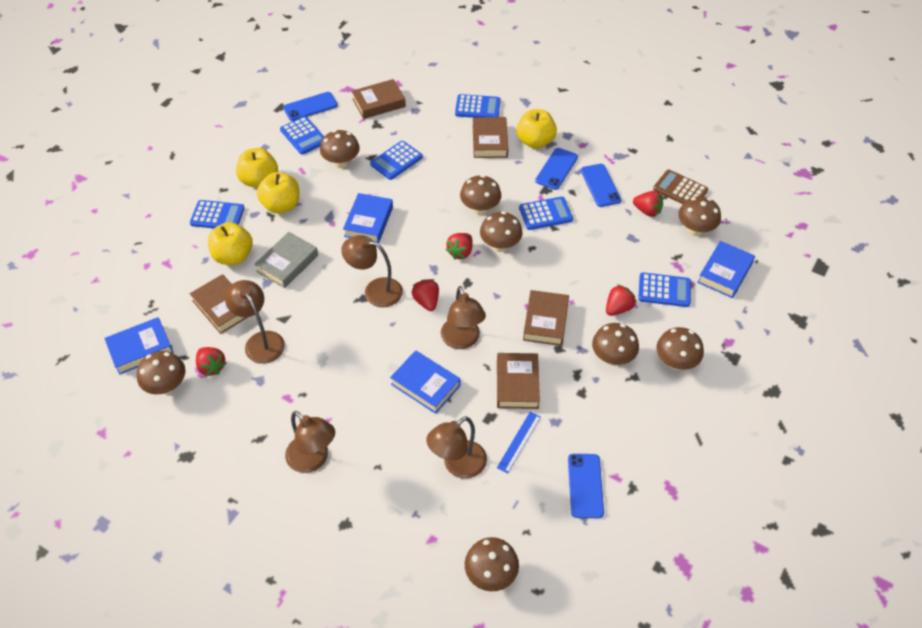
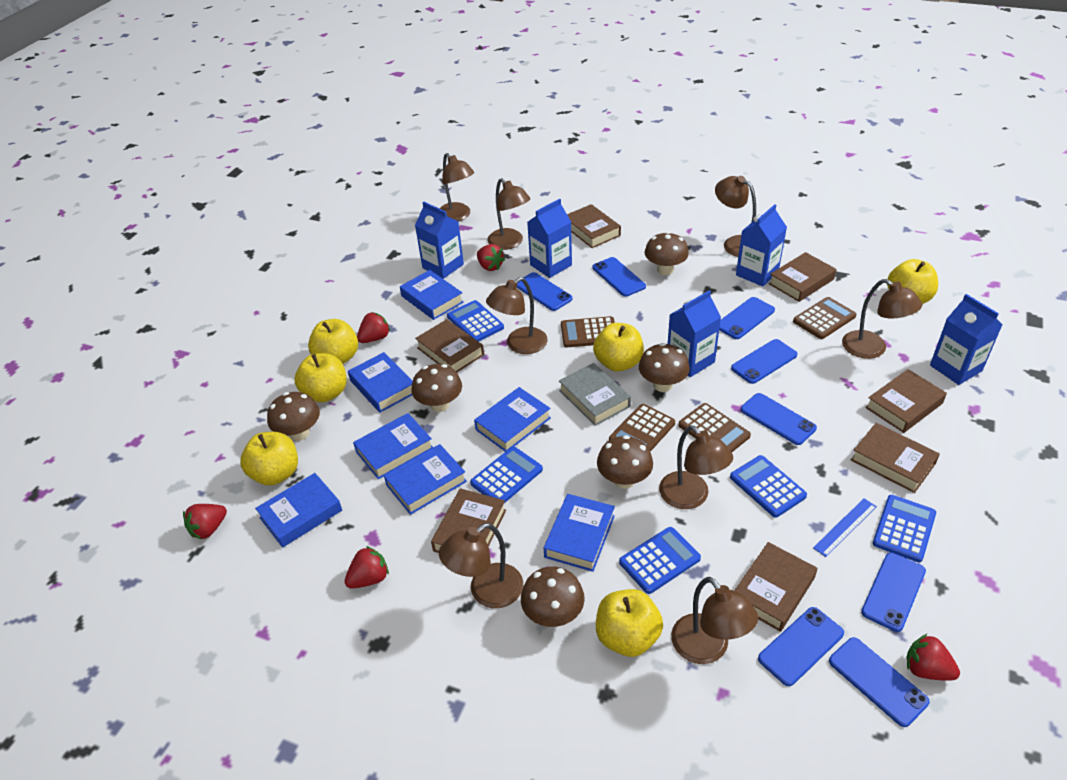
blue book: [104,317,174,375] [343,193,393,243] [390,350,461,414] [697,241,755,298] = 4 -> [255,473,342,548] [348,352,413,412] [353,413,433,479] [384,444,467,515] [400,270,464,320] [474,387,551,452] [544,494,615,572] = 7
blue calculator: [190,200,245,228] [280,116,324,155] [370,141,423,180] [455,94,501,118] [519,196,573,230] [638,272,691,307] = 6 -> [447,300,504,342] [470,447,543,502] [619,527,701,594] [730,455,807,517] [873,495,936,562] = 5
blue carton: none = 0 -> [415,201,464,279] [527,199,572,278] [668,290,721,377] [736,204,787,286] [930,294,1002,385] = 5
blue phone: [283,92,338,121] [535,148,578,190] [568,454,604,518] [581,164,622,207] = 4 -> [517,272,573,311] [593,257,646,297] [719,297,775,339] [731,339,798,384] [741,393,817,445] [758,607,844,686] [829,637,930,727] [861,553,926,632] = 8
brown book: [190,274,248,334] [351,79,406,119] [473,117,508,158] [497,353,540,409] [523,290,569,346] = 5 -> [415,319,484,372] [431,488,506,553] [567,204,621,248] [734,542,817,632] [768,252,837,302] [851,423,940,493] [865,369,947,433] = 7
brown calculator: [653,170,708,204] = 1 -> [561,316,615,347] [609,404,675,452] [678,403,751,452] [793,297,856,339] = 4
brown lamp: [225,280,285,364] [285,411,335,473] [341,235,403,307] [426,416,487,479] [441,286,486,349] = 5 -> [439,523,523,608] [440,153,474,221] [486,277,548,354] [487,178,530,250] [659,425,733,509] [671,577,758,664] [715,176,756,257] [842,279,922,359] = 8
brown mushroom: [137,351,185,394] [320,130,360,168] [460,175,501,215] [465,537,519,591] [480,211,523,252] [592,323,639,365] [656,327,704,370] [678,196,721,236] = 8 -> [267,392,320,441] [411,364,462,412] [521,567,585,627] [597,435,653,489] [639,343,690,392] [644,232,689,275] = 6
yellow apple: [208,222,253,265] [236,148,278,188] [257,172,299,214] [517,109,557,149] = 4 -> [240,432,298,486] [294,353,347,402] [308,319,358,364] [593,323,644,371] [596,589,663,657] [887,259,938,304] = 6

